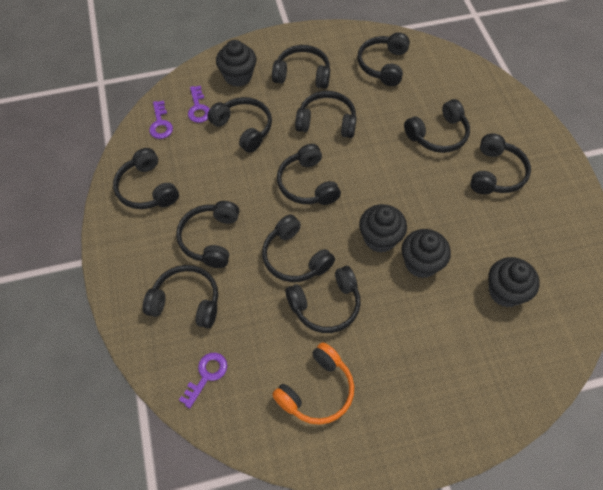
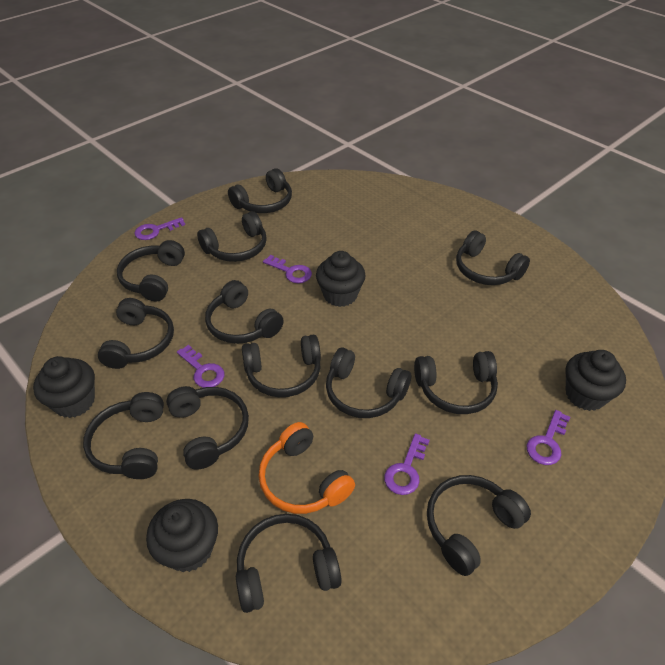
black headphones: [113,148,179,209] [143,265,218,328] [176,201,239,268] [207,97,272,153] [262,214,335,282] [272,45,330,89] [277,144,341,205] [285,266,361,333] [295,91,357,138] [357,33,410,86] [404,99,470,153] [470,134,531,194] = 12 -> [83,392,164,479] [98,298,174,369] [117,240,185,301] [166,386,249,470] [197,211,267,262] [205,280,284,344] [228,168,292,213] [236,514,342,613] [242,334,321,397] [326,347,411,418] [414,351,498,414] [427,475,531,576] [456,230,530,285] = 13
purple key: [149,101,173,139] [179,353,227,408] [188,86,210,123] = 3 -> [134,217,185,240] [177,345,224,388] [263,255,312,283] [384,433,430,495] [527,410,570,465] = 5

